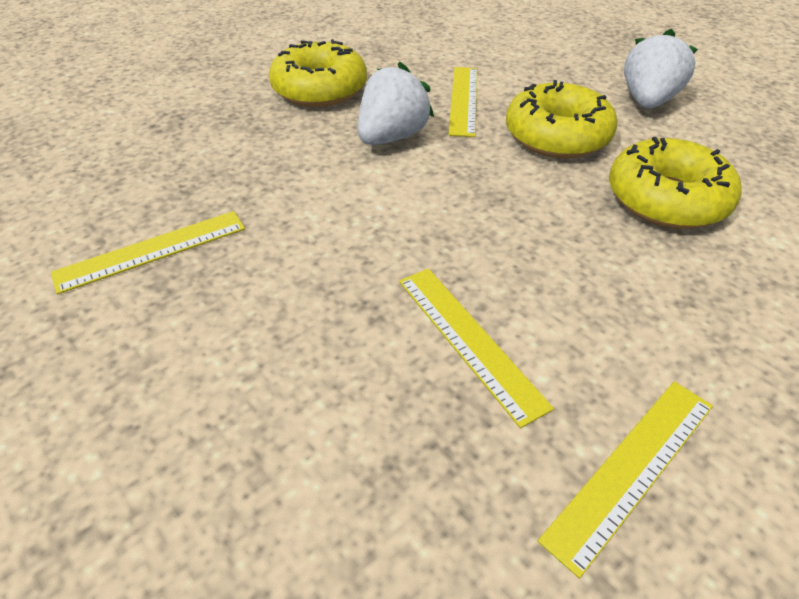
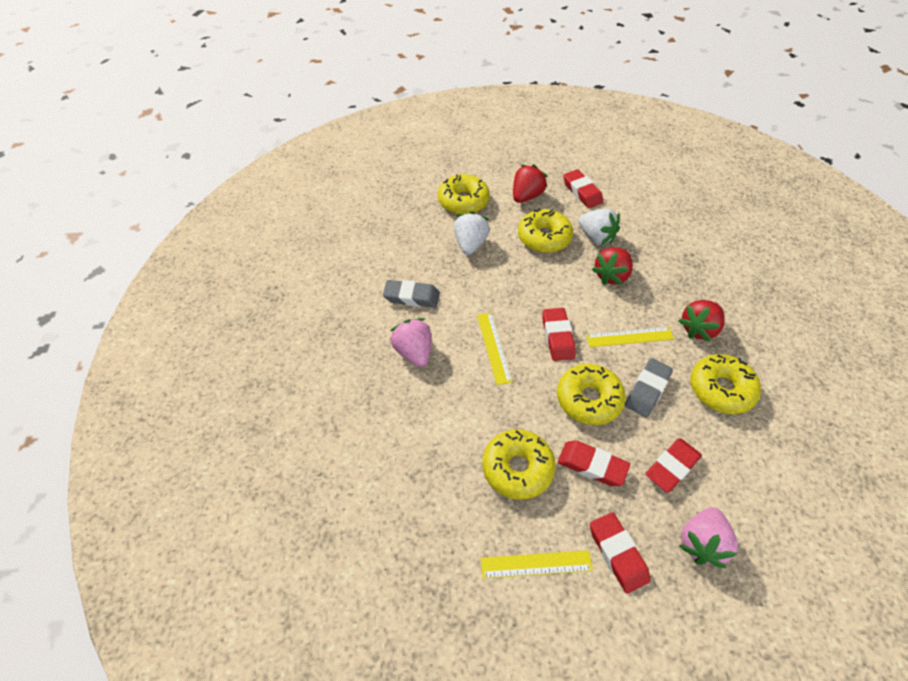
grey eraser: none = 0 -> [383,280,440,308] [625,358,673,417] = 2
pink strawberry: none = 0 -> [390,318,431,367] [679,507,738,568] = 2
red eraser: none = 0 -> [542,308,576,361] [558,440,630,486] [563,169,604,208] [590,512,650,594] [646,438,702,493] = 5
red strawberry: none = 0 -> [513,164,547,203] [592,247,633,285] [678,300,725,342] = 3
yellow donut: [269,39,367,107] [506,80,618,158] [609,137,742,229] = 3 -> [438,174,490,214] [482,429,556,500] [518,209,573,253] [557,364,626,425] [690,354,761,414] = 5
yellow ruler: [51,211,245,294] [399,268,554,428] [448,67,477,137] [538,381,713,578] = 4 -> [477,313,513,385] [481,550,593,578] [586,327,674,347] = 3

